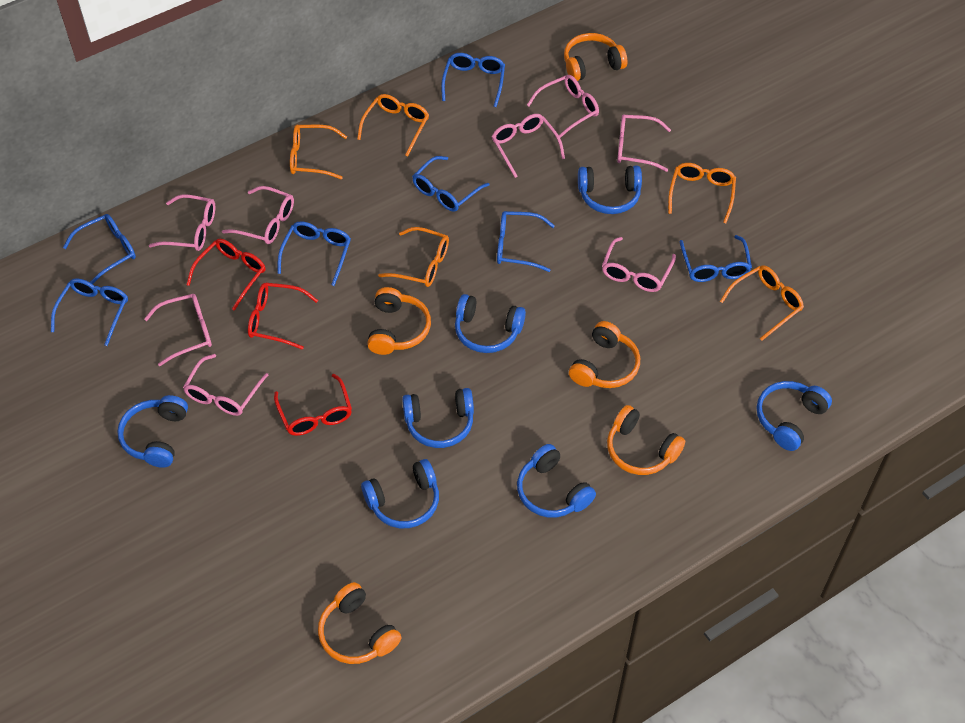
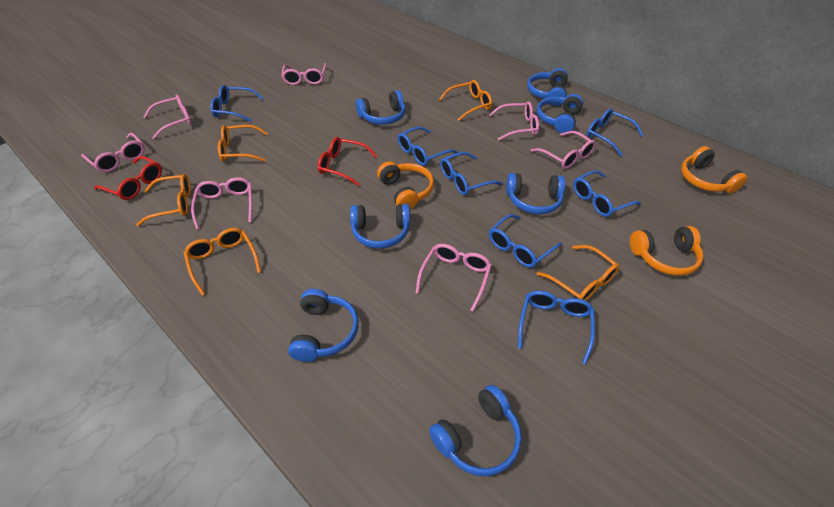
orange headphones: [318,582,401,664] [367,287,431,355] [564,33,627,81] [569,321,640,388] [607,405,685,475] = 5 -> [377,161,434,209] [630,226,703,276] [681,146,748,193] = 3
pink glasses: [144,294,212,366] [149,194,215,251] [183,354,269,416] [222,186,294,244] [492,114,565,178] [527,75,599,138] [602,237,676,292] [617,114,671,172] = 8 -> [81,133,145,172] [144,95,192,139] [191,177,252,229] [281,63,327,85] [416,244,492,312] [489,101,539,141] [531,131,596,169] = 7
red glasses: [187,239,266,311] [248,283,318,350] [274,374,352,436] = 3 -> [94,156,162,200] [318,137,377,186] = 2

